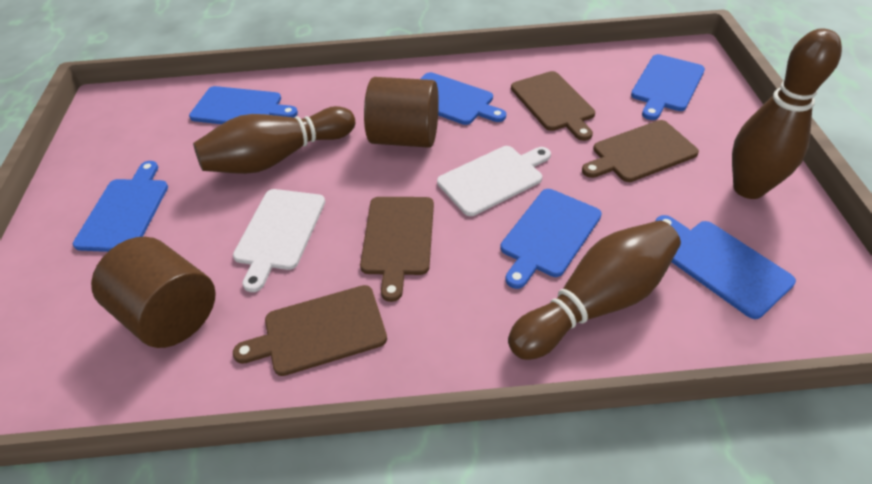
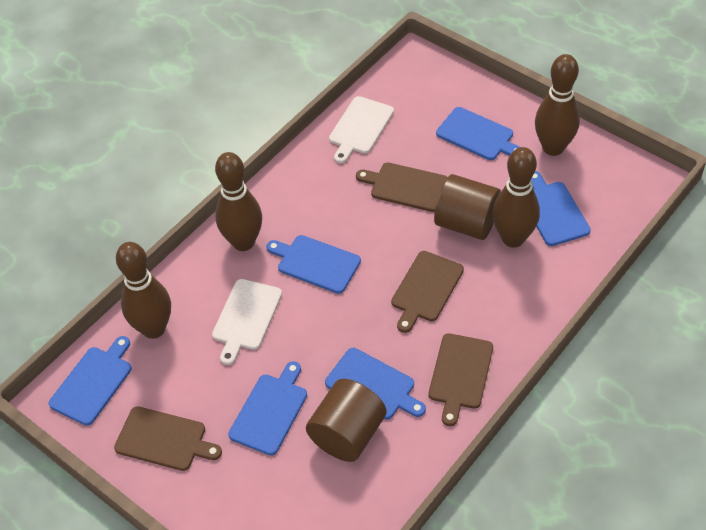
brown bowling pin: [193,106,355,174] [508,220,681,360] [732,29,842,199] = 3 -> [116,242,171,339] [215,152,262,251] [492,147,540,247] [535,54,580,156] = 4

